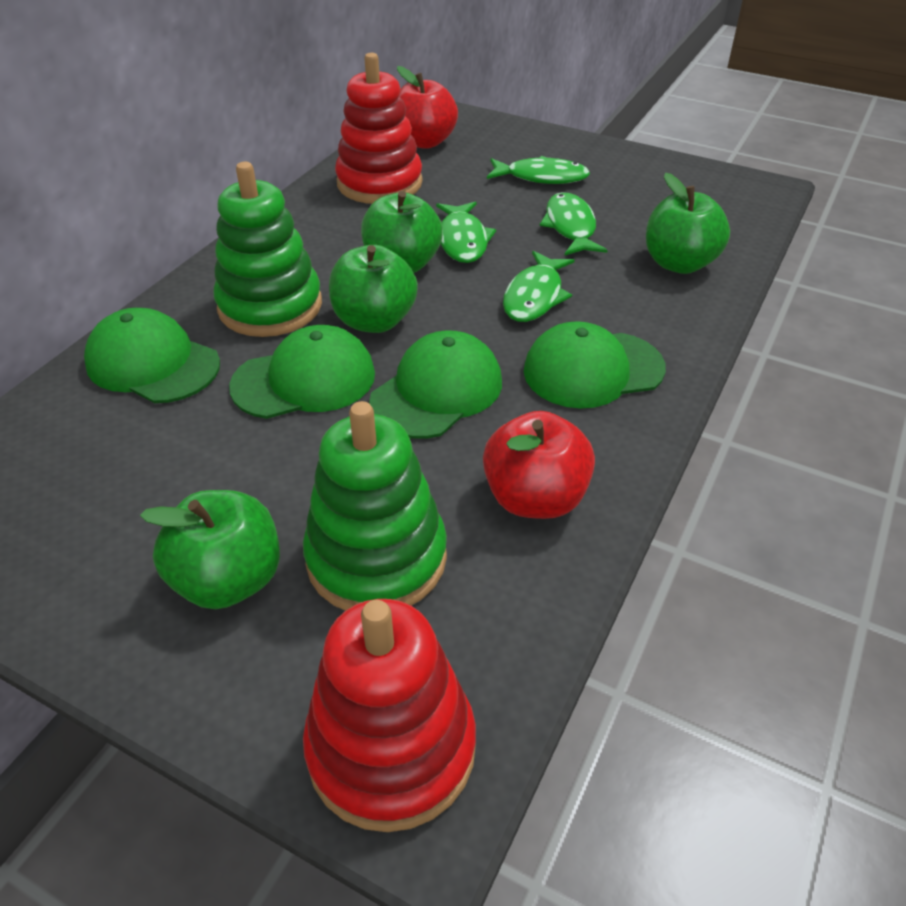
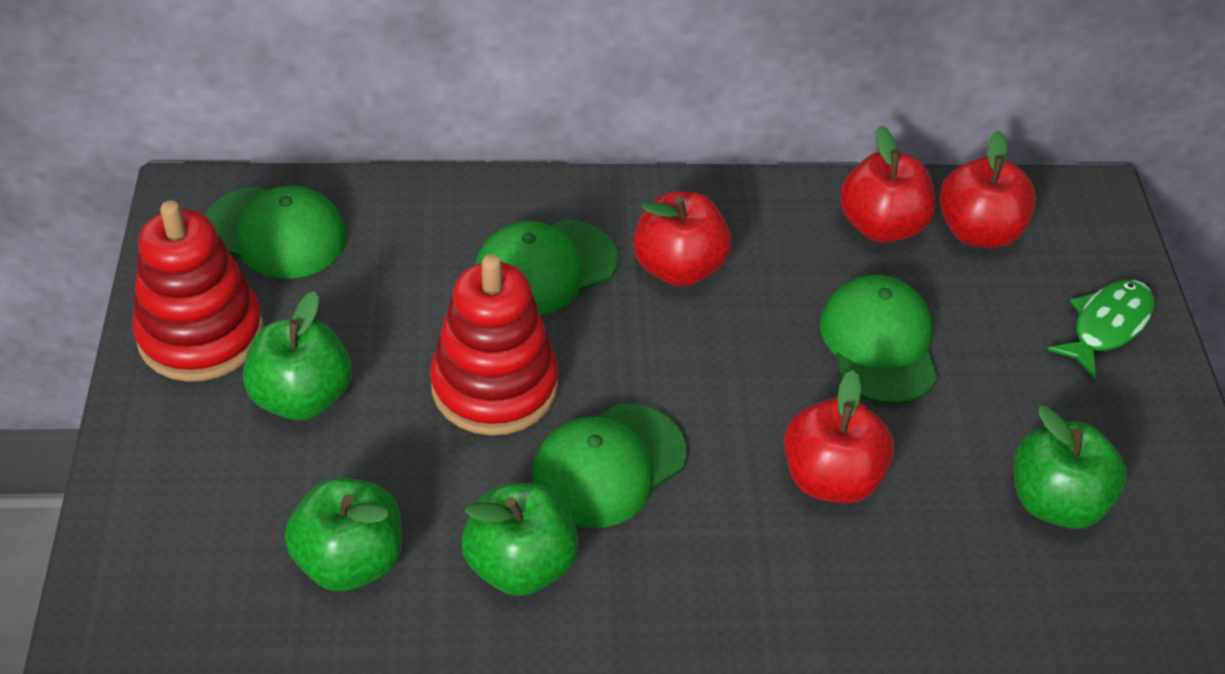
green fish: [436,201,496,263] [487,156,590,184] [503,251,575,322] [540,192,608,256] = 4 -> [1047,280,1154,379] = 1
green stacking toy: [213,162,322,337] [303,401,447,611] = 2 -> none = 0
red apple: [397,66,458,149] [483,411,595,519] = 2 -> [633,192,732,287] [784,370,894,504] [840,125,936,243] [939,131,1036,248] = 4

